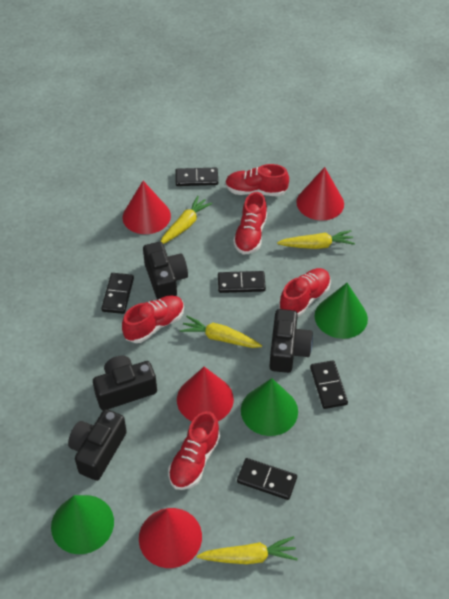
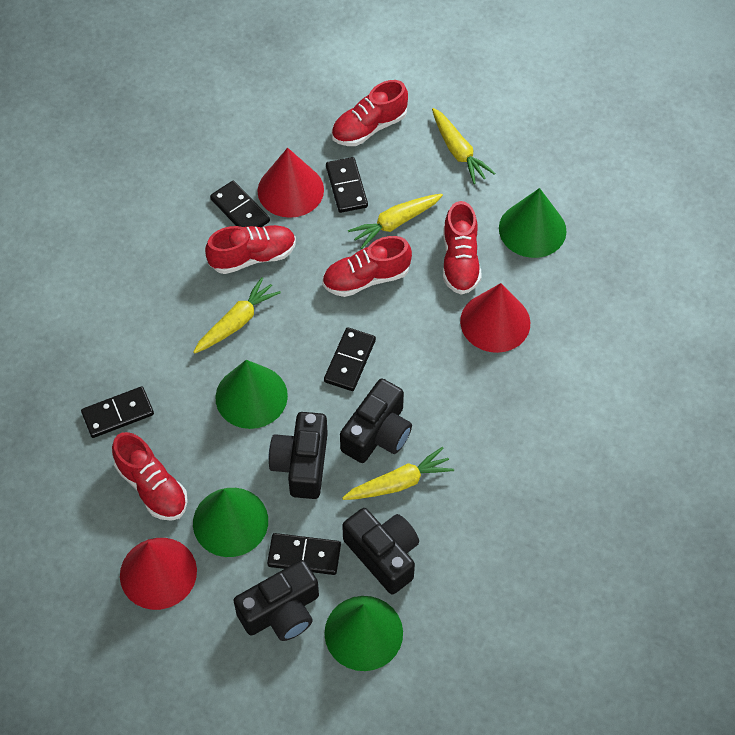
green cone: [51,495,114,554] [241,378,298,436] [315,283,368,339] = 3 -> [193,488,268,557] [215,360,288,429] [324,596,403,671] [499,188,567,258] = 4
red cone: [122,181,171,234] [139,508,202,568] [177,367,234,421] [296,167,344,221] = 4 -> [120,538,197,610] [257,148,324,218] [460,283,530,353] = 3

